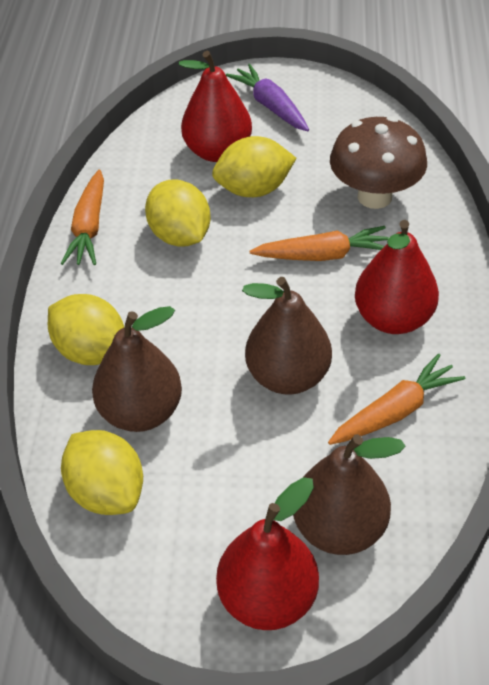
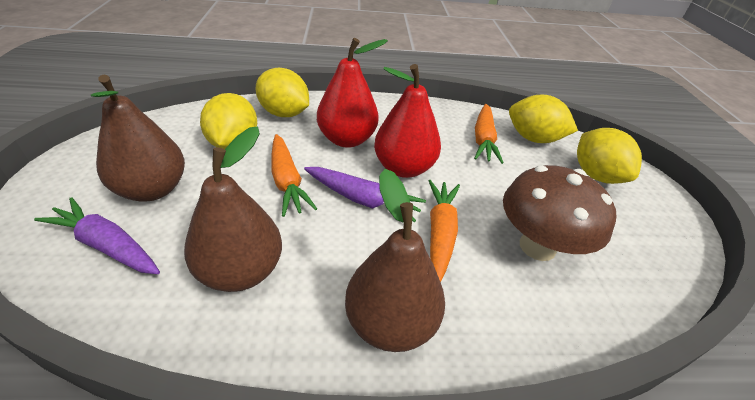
purple carrot: [226,64,309,131] = 1 -> [34,197,160,274] [304,167,426,222] = 2
red pear: [179,51,252,162] [216,477,319,630] [355,220,439,334] = 3 -> [317,38,388,148] [374,64,441,178] = 2

